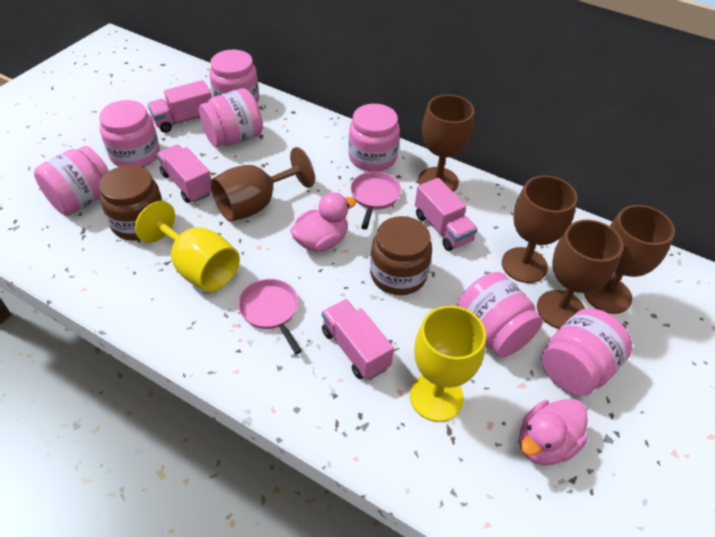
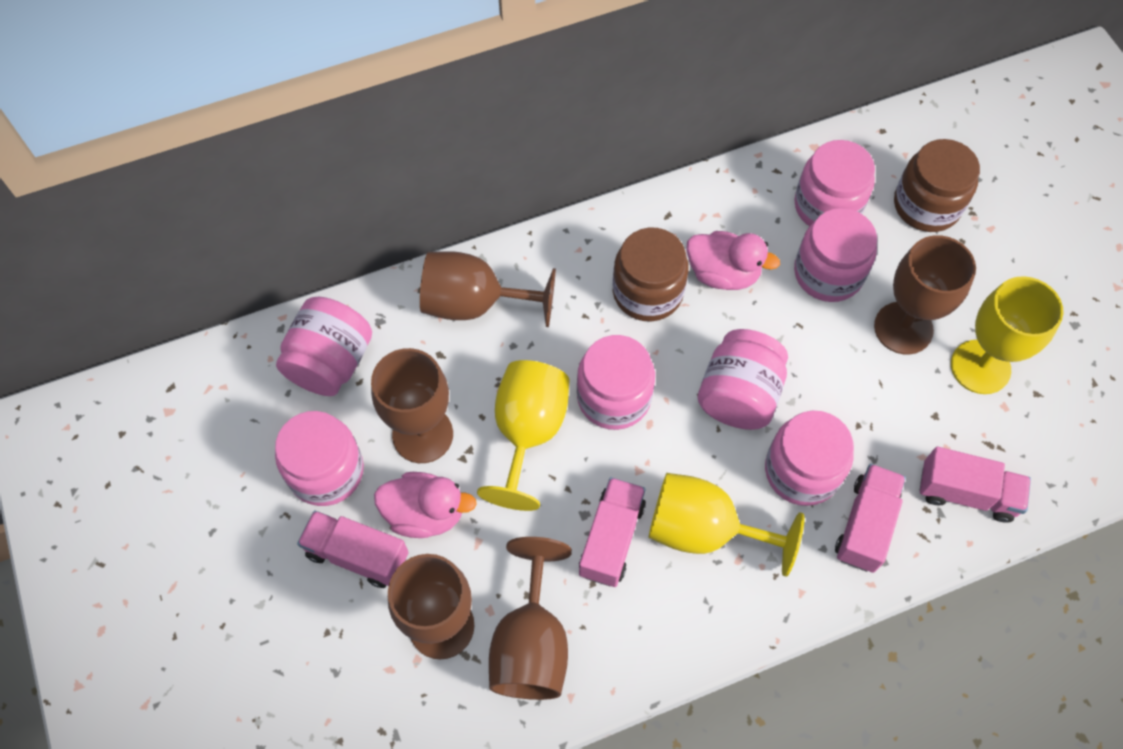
pink pan: [238,279,302,354] [350,171,401,229] = 2 -> none = 0
yellow goblet: [135,201,240,292] [410,306,486,422] = 2 -> [477,360,569,511] [648,473,804,577] [951,276,1064,394] = 3

